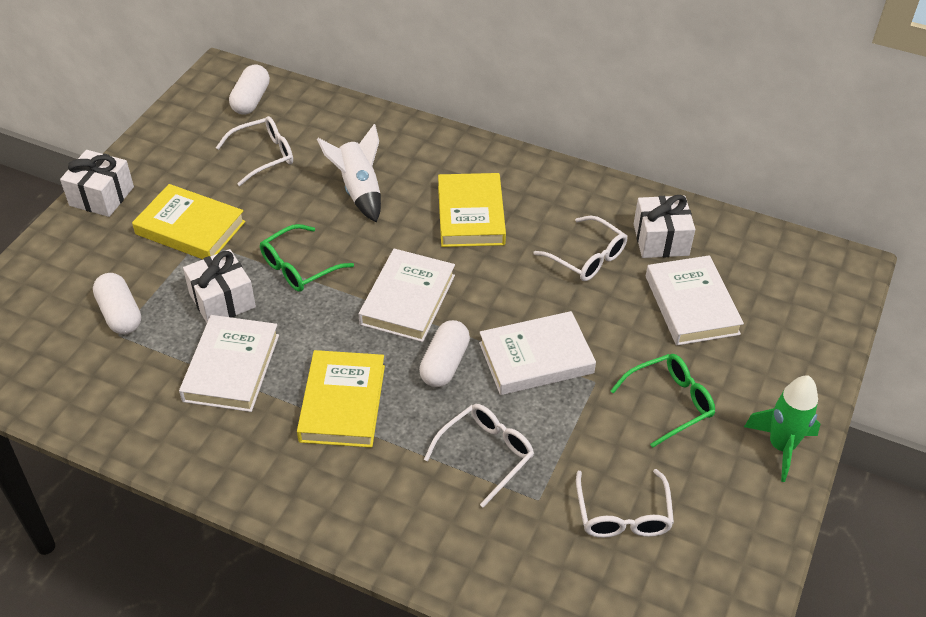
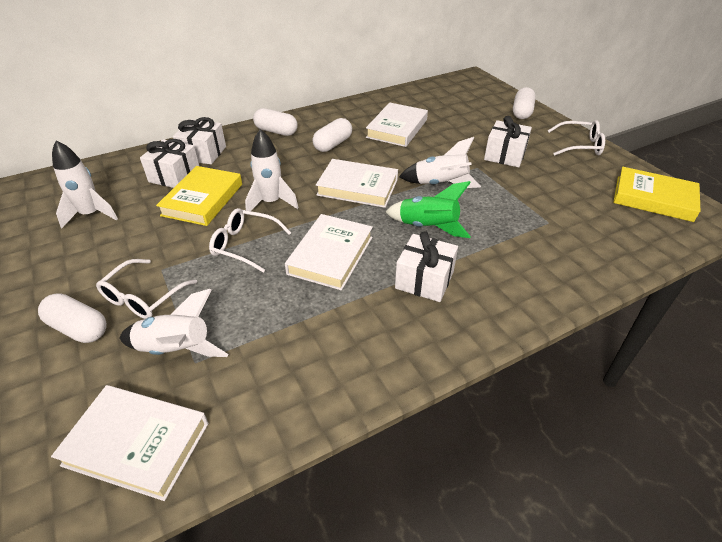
green glasses: [260,224,354,292] [611,354,715,448] = 2 -> none = 0
white capsule: [93,273,141,334] [229,65,270,115] [419,320,470,387] = 3 -> [38,293,107,343] [253,108,298,136] [313,118,352,152] [513,87,536,119] = 4
white gift: [60,150,134,217] [183,249,256,323] [634,195,695,258] = 3 -> [140,139,199,188] [173,117,226,164] [395,231,458,302] [484,116,532,167] = 4
white glasses: [216,116,293,186] [424,404,534,508] [533,216,627,281] [576,469,674,538] = 4 -> [96,259,197,319] [209,208,291,273] [548,120,605,156] = 3
white rocket: [317,124,381,222] = 1 -> [52,140,118,228] [119,289,229,357] [245,129,298,215] [399,137,481,188] = 4
yellow book: [132,184,245,259] [297,350,385,448] [438,173,506,247] = 3 -> [156,166,242,226] [613,167,700,222] = 2

